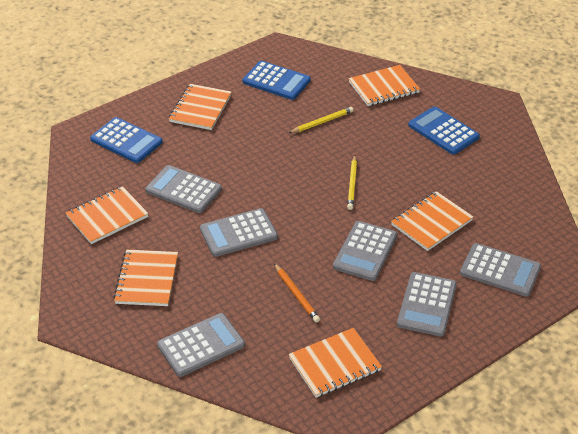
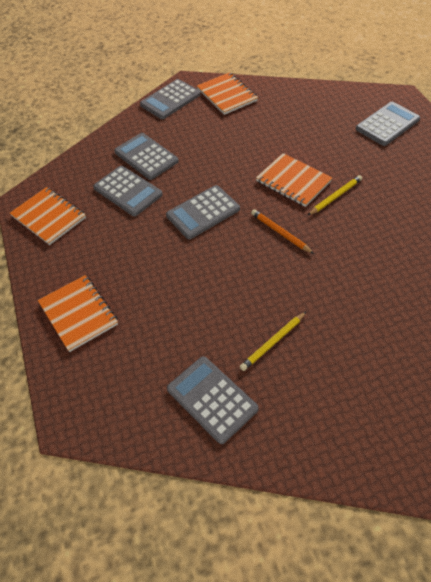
blue calculator: [90,117,163,163] [242,61,311,100] [408,106,480,155] = 3 -> none = 0
orange notebook: [66,186,148,244] [113,250,178,306] [169,84,231,130] [289,328,382,398] [348,65,420,106] [391,191,473,251] = 6 -> [10,187,86,245] [38,275,118,352] [197,72,258,115] [256,153,332,207] = 4

